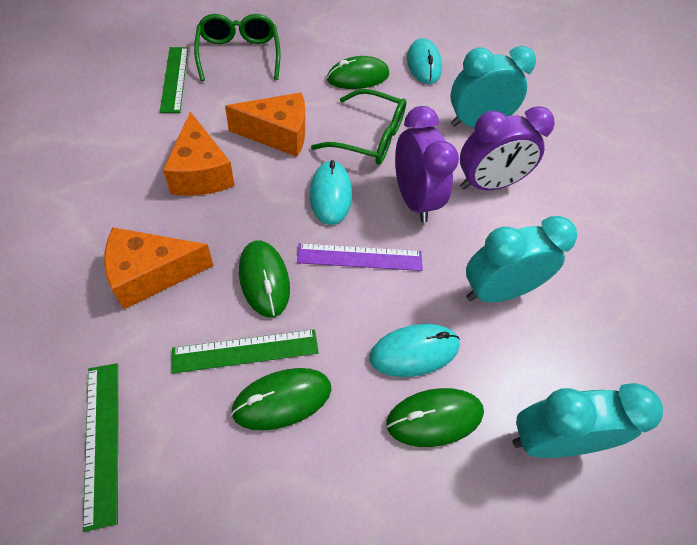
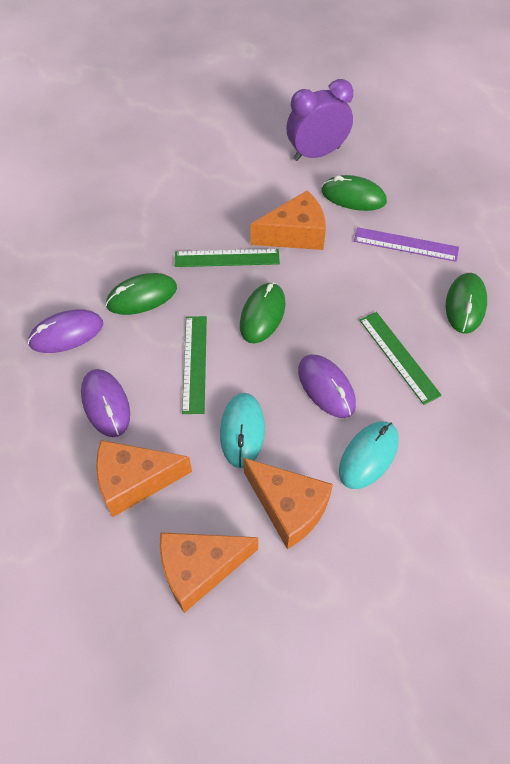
green glasses: [194,14,280,81] [311,89,406,165] = 2 -> none = 0
orange cheese: [104,227,214,309] [163,112,235,196] [225,92,305,157] = 3 -> [96,440,192,517] [160,532,258,613] [243,458,333,549] [251,190,326,250] = 4
purple clock: [395,106,459,222] [460,106,555,190] = 2 -> [286,79,353,161] = 1
purple mouse: none = 0 -> [28,309,103,353] [81,369,130,437] [298,355,356,418] = 3
turquoise clock: [450,46,536,128] [466,216,577,303] [512,383,663,458] = 3 -> none = 0
turquoise mouse: [310,160,352,225] [370,324,460,377] [407,38,442,84] = 3 -> [220,393,265,468] [339,421,399,489] = 2

